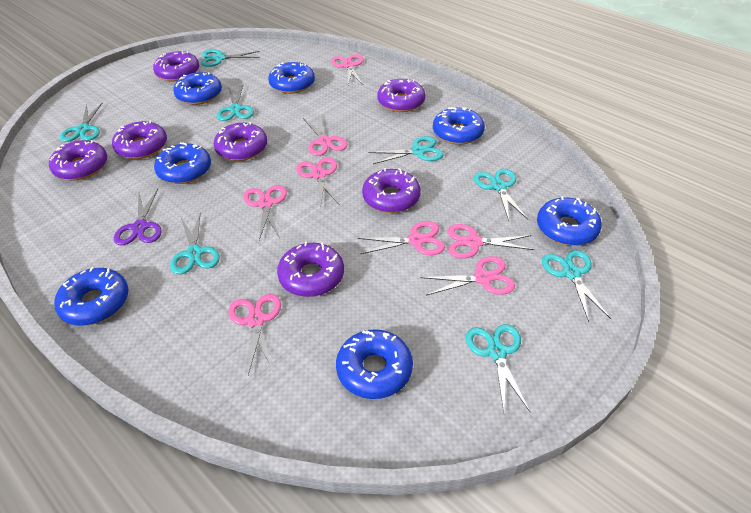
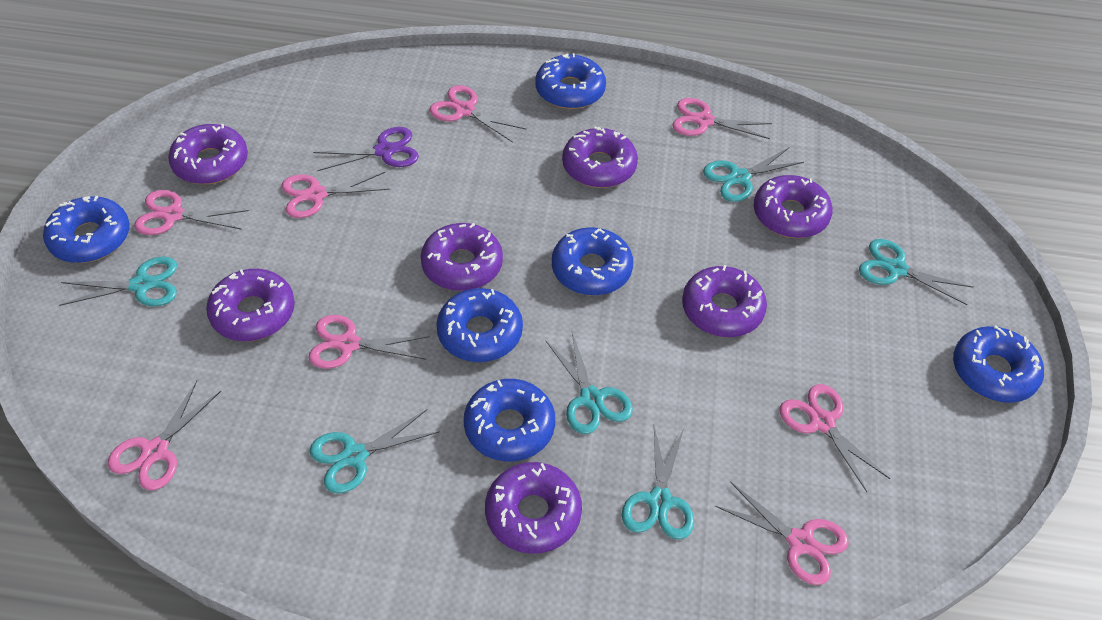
blue donut: [54,267,128,326] [154,142,211,184] [173,72,222,105] [268,62,315,94] [336,329,413,399] [433,107,485,145] [537,196,602,246] = 7 -> [43,196,130,263] [436,288,523,362] [464,379,555,461] [535,53,606,109] [552,227,633,296] [953,326,1044,403] = 6
turquoise scissors: [60,103,102,142] [170,212,220,274] [201,49,260,67] [217,85,254,121] [369,136,444,164] [466,324,530,412] [474,169,528,221] [542,250,611,322] = 8 -> [59,257,177,306] [310,409,440,494] [546,332,633,434] [622,426,694,540] [703,148,804,202] [859,239,973,305] = 6

